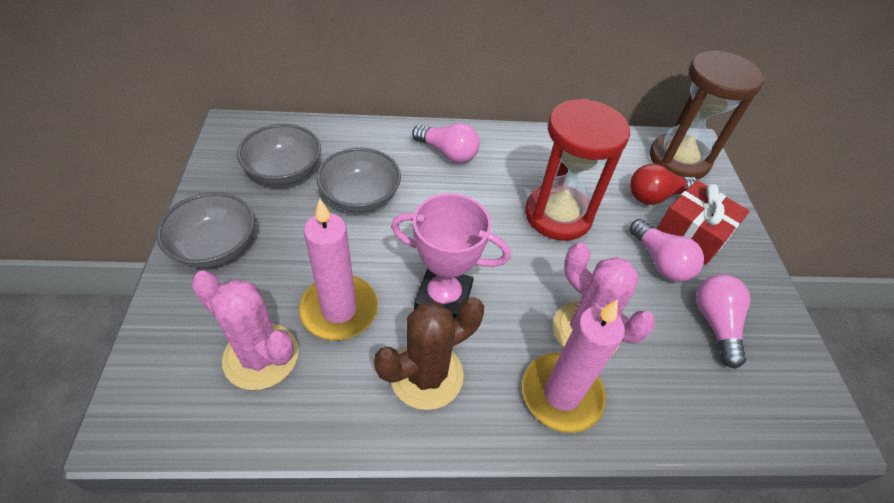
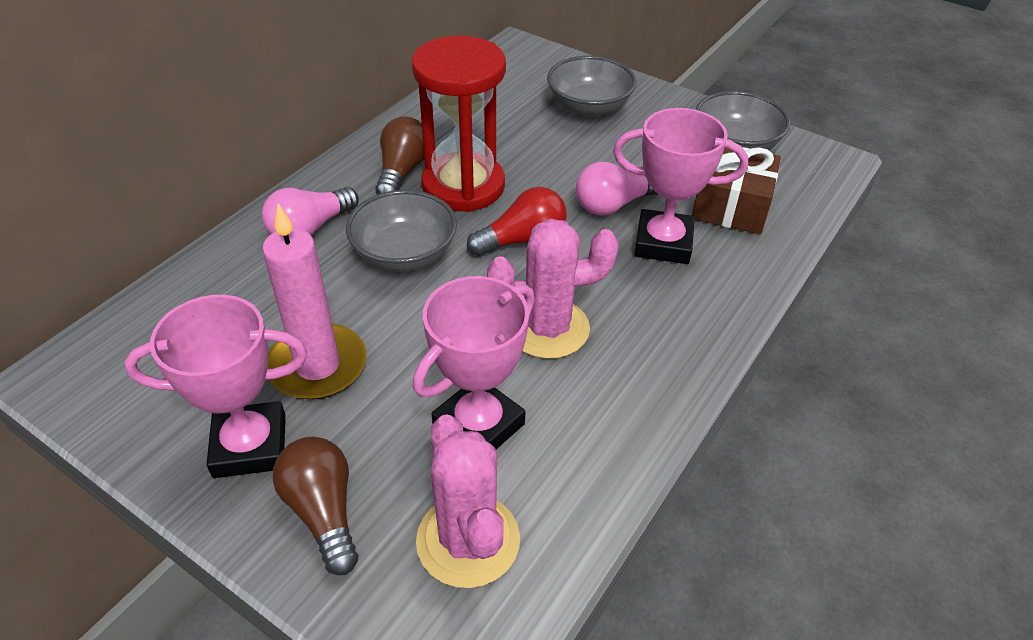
brown cactus: [374,297,484,410] = 1 -> none = 0
brown gift: none = 0 -> [692,147,781,234] = 1
brown hourglass: [650,50,765,179] = 1 -> none = 0
brown light bulb: none = 0 -> [273,437,358,575] [376,116,424,195] = 2
pink candle: [299,199,378,340] [522,299,625,433] = 2 -> [262,204,366,400] = 1
pink light bulb: [412,123,480,163] [630,219,704,282] [696,275,750,369] = 3 -> [262,187,359,236] [576,162,657,215] = 2
pink trophy: [391,193,510,319] = 1 -> [125,295,307,478] [413,276,535,449] [613,108,748,264] = 3
red gift: [657,180,750,265] = 1 -> none = 0

